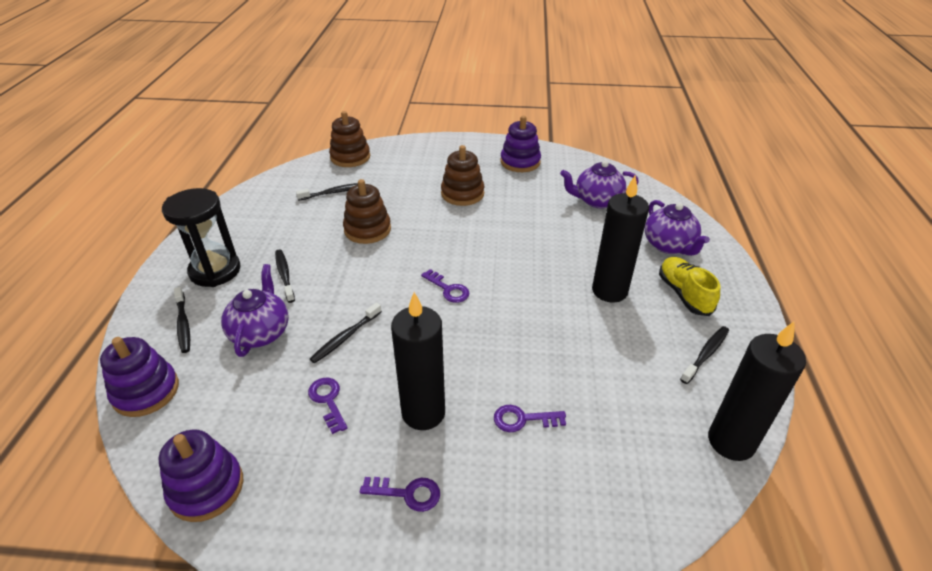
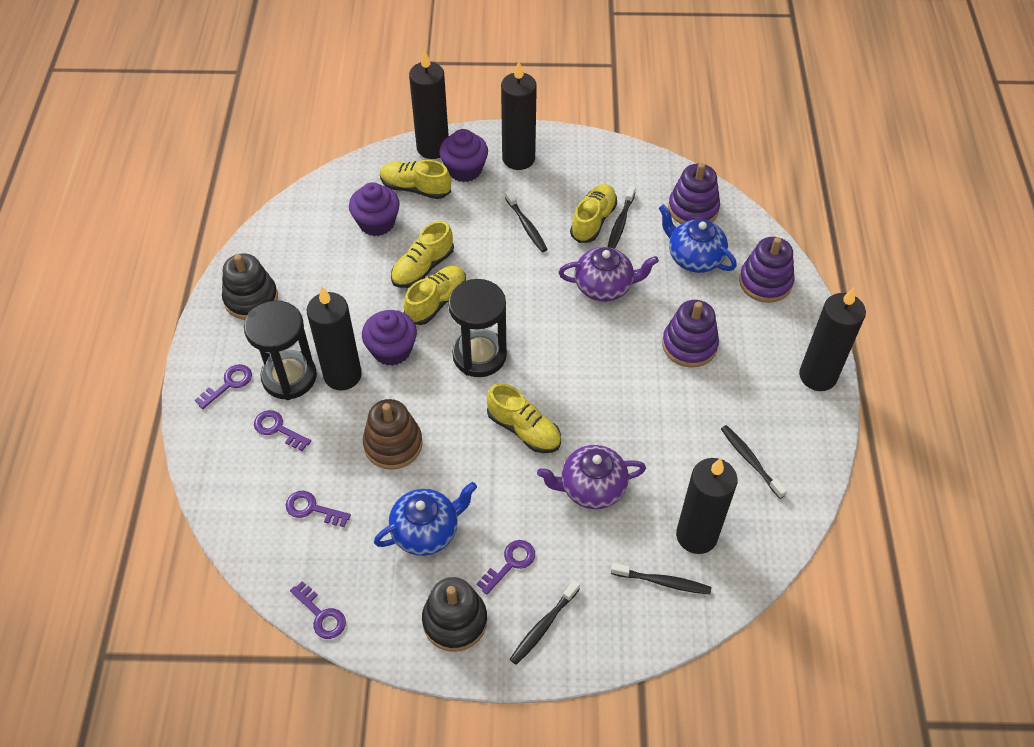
black candle: [391,292,445,430] [592,175,649,303] [708,321,806,461] = 3 -> [307,287,362,390] [409,49,449,159] [501,61,537,170] [676,458,738,554] [799,287,866,391] = 5
black hourglass: [162,188,241,287] = 1 -> [244,301,317,400] [448,279,507,377] = 2
black stacking toy: none = 0 -> [222,253,278,320] [422,577,487,652] = 2
blue teapot: none = 0 -> [374,482,477,556] [659,204,737,273] = 2
brown stacking toy: [329,111,370,167] [343,179,391,244] [441,145,484,206] = 3 -> [363,399,423,470] = 1
purple cupcake: none = 0 -> [349,182,400,236] [362,310,417,366] [439,129,488,182] = 3
purple key: [308,378,347,434] [360,477,440,512] [421,269,469,303] [494,405,566,432] = 4 -> [195,364,252,409] [254,410,311,451] [286,491,351,527] [290,581,346,639] [477,540,535,595] = 5
purple teapot: [221,264,289,357] [560,160,639,208] [645,200,710,256] = 3 -> [537,445,646,509] [559,247,659,302] = 2
yellow shoe: [659,257,720,316] = 1 -> [380,160,451,199] [391,221,454,288] [404,266,466,325] [487,383,561,453] [570,184,617,243] = 5

